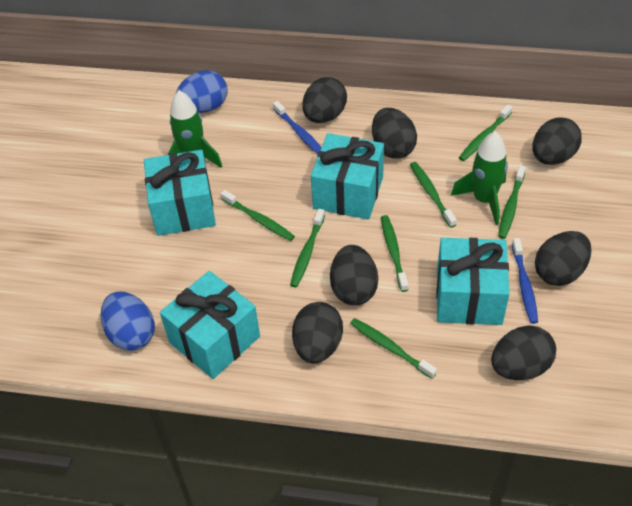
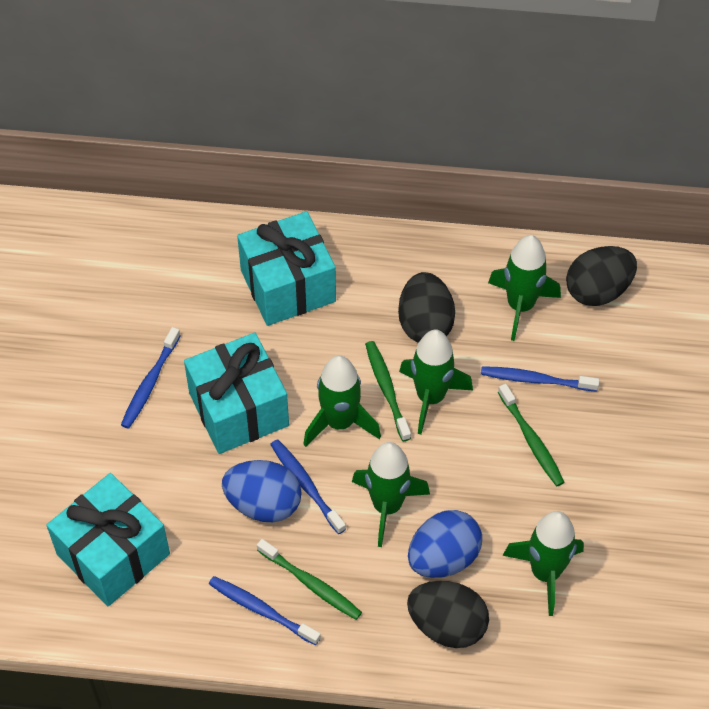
black egg: [292,302,343,364] [302,77,347,123] [330,245,378,305] [372,108,417,158] [491,325,556,380] [532,117,582,165] [535,231,592,286] = 7 -> [398,272,455,343] [407,581,489,648] [566,246,637,306] = 3
blue toothbrush: [273,101,322,154] [512,238,538,324] = 2 -> [121,327,181,429] [209,576,321,645] [270,439,346,534] [481,366,600,392] = 4
green rocket: [168,90,222,168] [451,131,508,225] = 2 -> [303,355,381,447] [352,442,430,547] [399,329,473,434] [488,235,561,341] [503,511,584,616] = 5
green toothbrush: [221,190,295,241] [290,209,325,287] [350,318,437,379] [381,215,408,292] [410,162,457,228] [459,104,513,161] [498,165,526,239] = 7 -> [257,539,362,620] [365,341,411,441] [498,384,564,486] = 3
turquoise gift: [144,150,216,236] [160,271,260,379] [311,133,384,220] [436,238,510,325] = 4 -> [46,473,170,606] [184,333,289,454] [237,211,336,326] = 3

